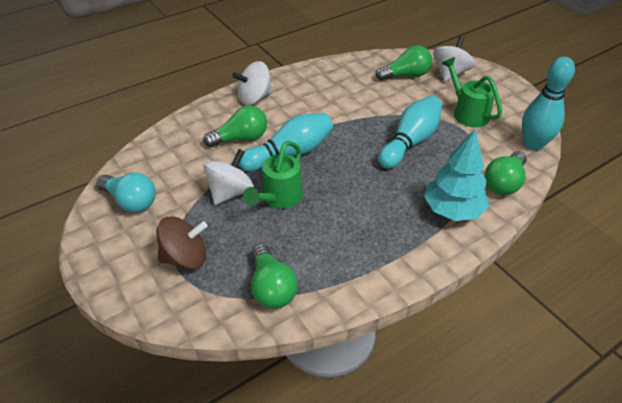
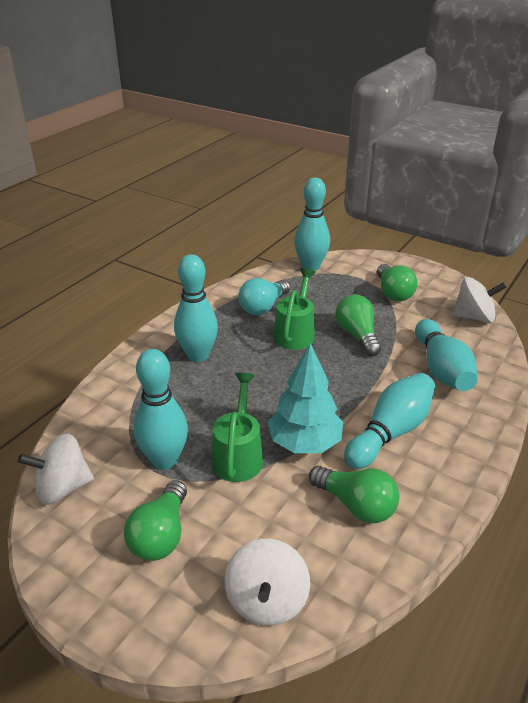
brown spinning top: [157,216,208,269] = 1 -> none = 0
turquoise bowling pin: [239,113,333,172] [379,96,442,169] [522,57,575,151] = 3 -> [134,349,188,470] [174,254,218,362] [294,177,330,271] [344,373,435,469] [415,319,477,391] = 5

